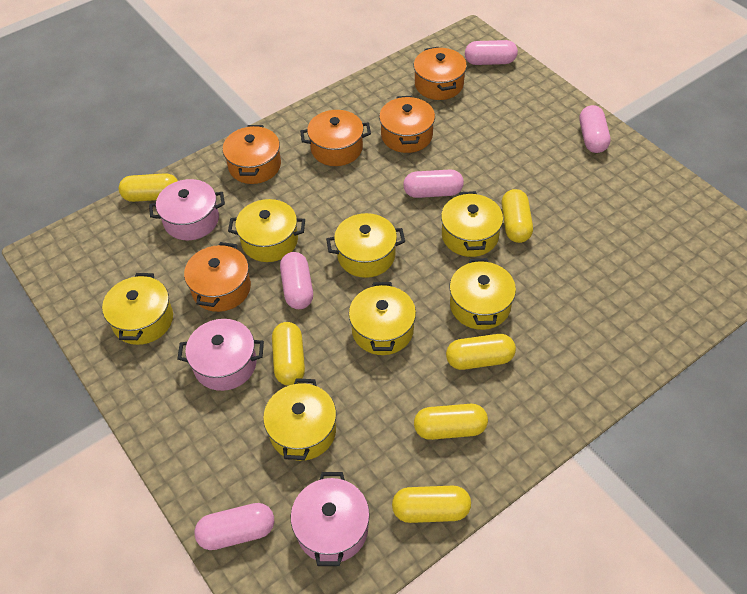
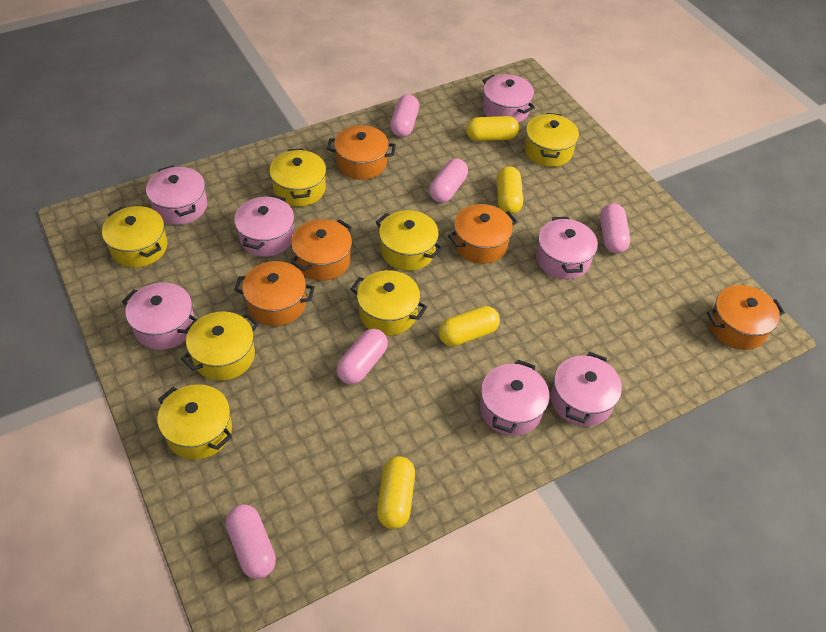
pink pot: [149,179,225,241] [177,319,264,391] [291,472,370,566] = 3 -> [122,283,197,350] [146,165,207,225] [234,194,294,257] [480,360,549,436] [483,74,535,123] [536,217,598,279] [551,352,622,427] = 7
yellow capsule: [119,173,178,202] [272,322,305,386] [392,485,471,523] [414,404,488,440] [446,334,516,370] [502,189,533,243] = 6 -> [377,456,415,529] [439,306,500,347] [466,116,519,141] [496,166,523,214] = 4

